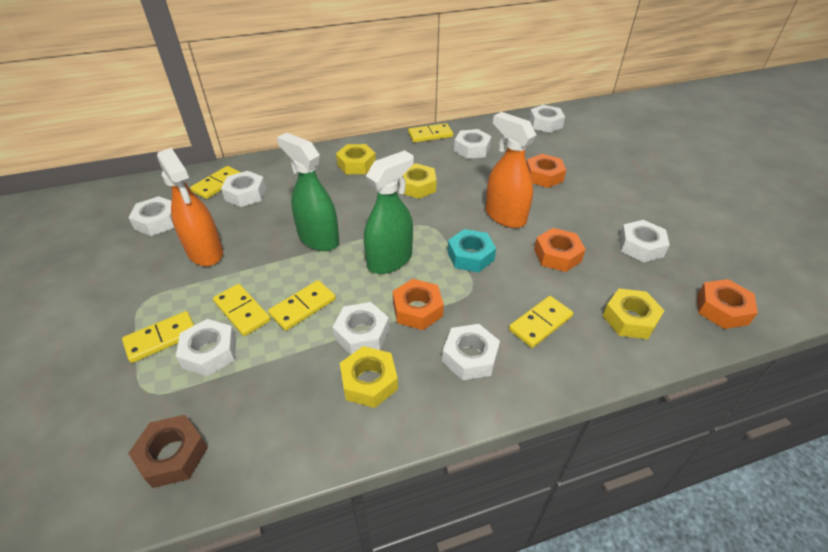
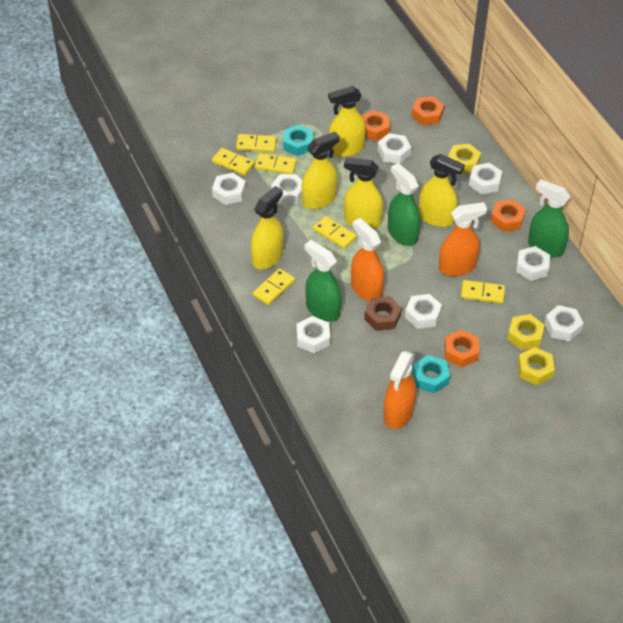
green spray bottle: [277,133,339,251] [364,150,414,274] = 2 -> [304,240,342,322] [388,163,421,246] [528,179,570,257] = 3
orange spray bottle: [157,148,223,266] [485,112,536,228] = 2 -> [351,218,384,302] [383,351,416,429] [439,202,487,276] = 3
turquoise nut: [447,229,496,272] = 1 -> [283,125,313,156] [413,355,450,393] = 2
yellow nut: [336,144,376,174] [340,346,398,408] [403,163,436,199] [603,288,665,339] = 4 -> [448,144,481,174] [507,314,545,350] [518,347,555,386] = 3
yellow spray bottle: none = 0 -> [251,186,283,269] [302,132,340,209] [328,86,366,157] [344,157,383,229] [419,154,465,227] = 5

